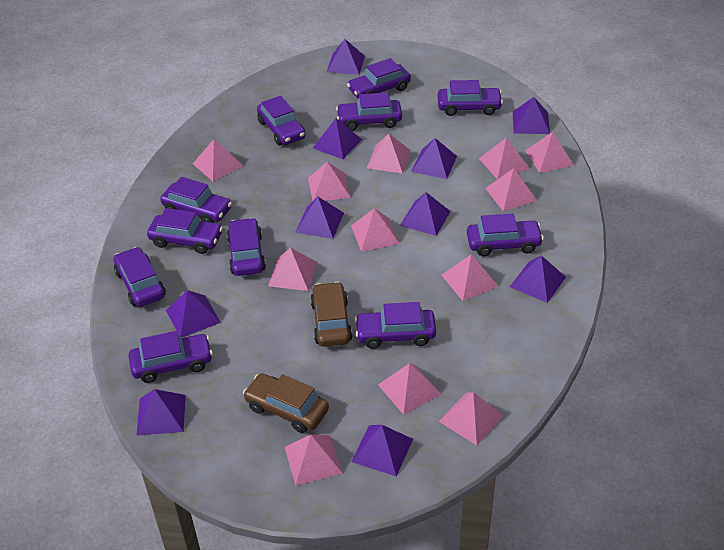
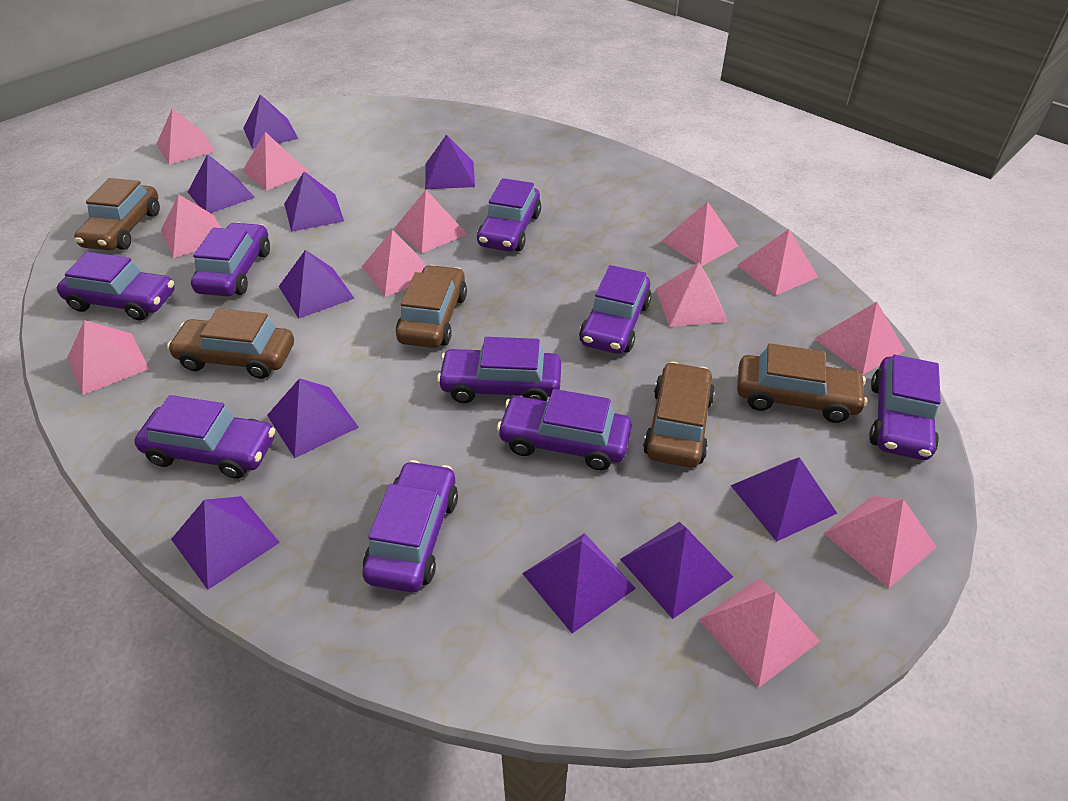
brown car: [243,373,329,433] [310,282,353,347] = 2 -> [74,178,160,250] [167,309,294,379] [396,265,467,348] [643,362,715,468] [737,343,868,423] = 5
purple car: [114,247,166,307] [128,331,213,383] [147,208,223,254] [160,177,232,223] [227,218,266,276] [257,96,306,146] [336,92,402,131] [347,58,411,98] [355,302,436,349] [438,80,503,116] [467,214,544,257] = 11 -> [57,252,175,321] [134,395,275,479] [191,222,270,296] [362,460,458,592] [437,337,561,403] [477,178,541,251] [497,389,632,470] [579,265,651,354] [869,355,941,460] = 9

